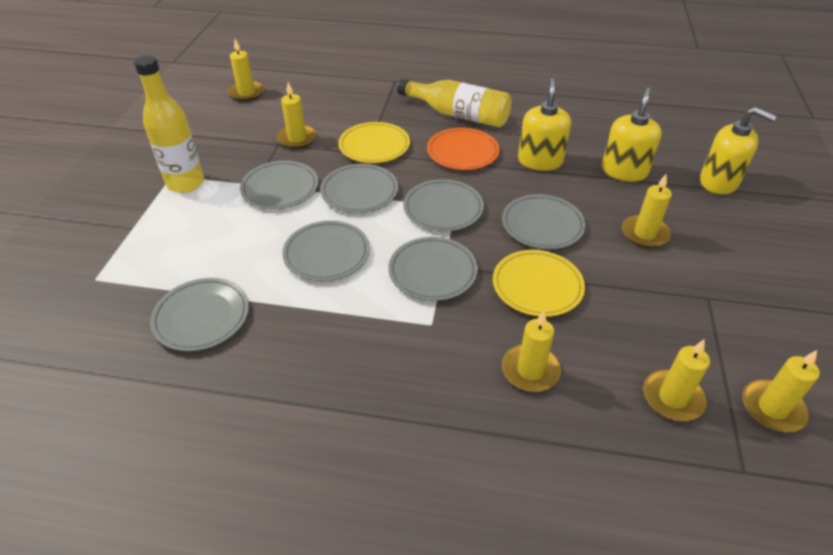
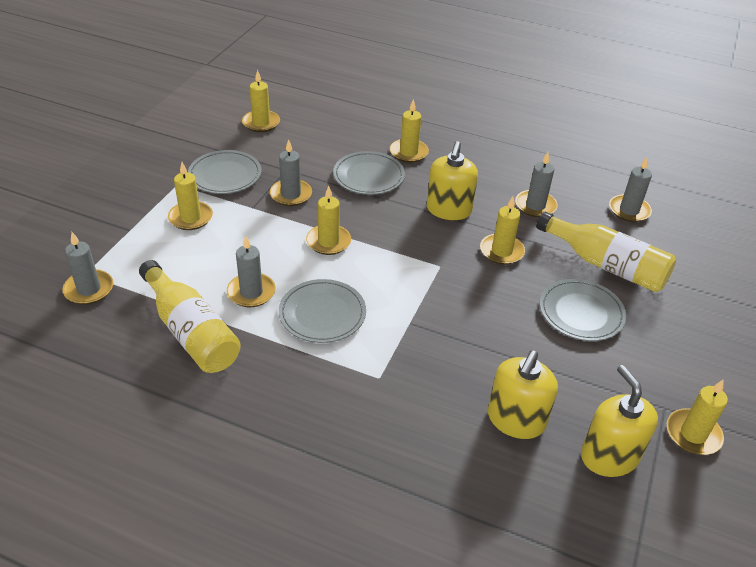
grey candle: none = 0 -> [62,232,113,305] [227,236,276,307] [270,139,312,206] [515,152,558,217] [609,156,652,222] = 5
grey plate: [150,278,249,351] [240,161,318,209] [282,221,370,281] [320,164,398,213] [389,237,478,301] [403,179,484,231] [502,194,586,249] = 7 -> [188,150,261,194] [279,279,366,343] [333,151,405,195] [540,279,626,341] = 4
orange plate: [427,128,500,170] = 1 -> none = 0
yellow plate: [339,122,410,163] [493,250,585,317] = 2 -> none = 0

